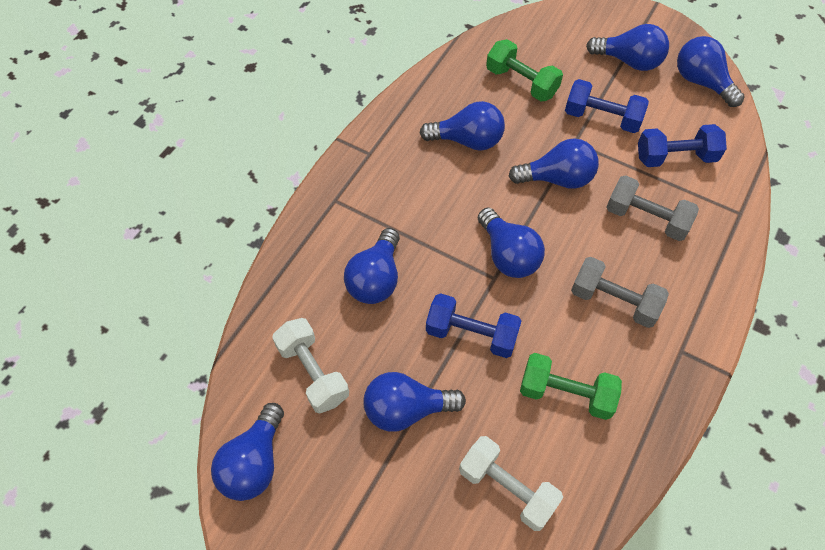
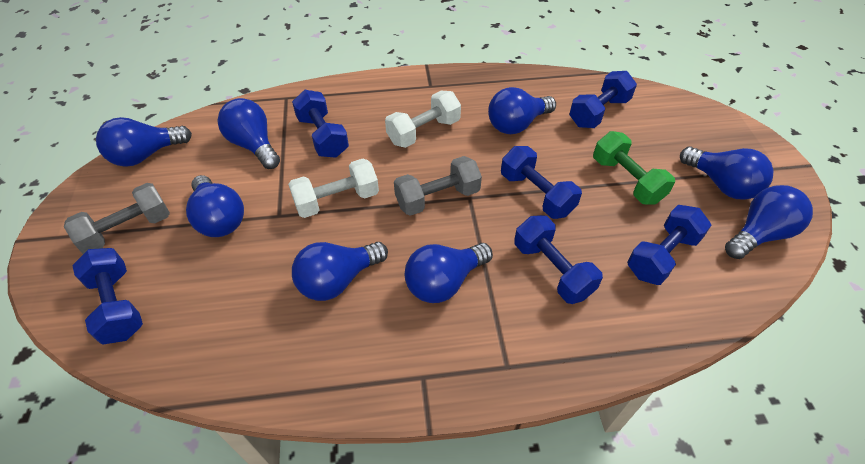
blue dumbbell: [426,293,522,358] [565,79,649,133] [638,124,727,167] = 3 -> [72,248,143,345] [292,90,349,158] [501,146,582,219] [514,215,603,304] [569,71,637,128] [627,205,712,285] = 6
green dumbbell: [486,39,563,102] [520,353,622,420] = 2 -> [593,131,675,205] = 1

